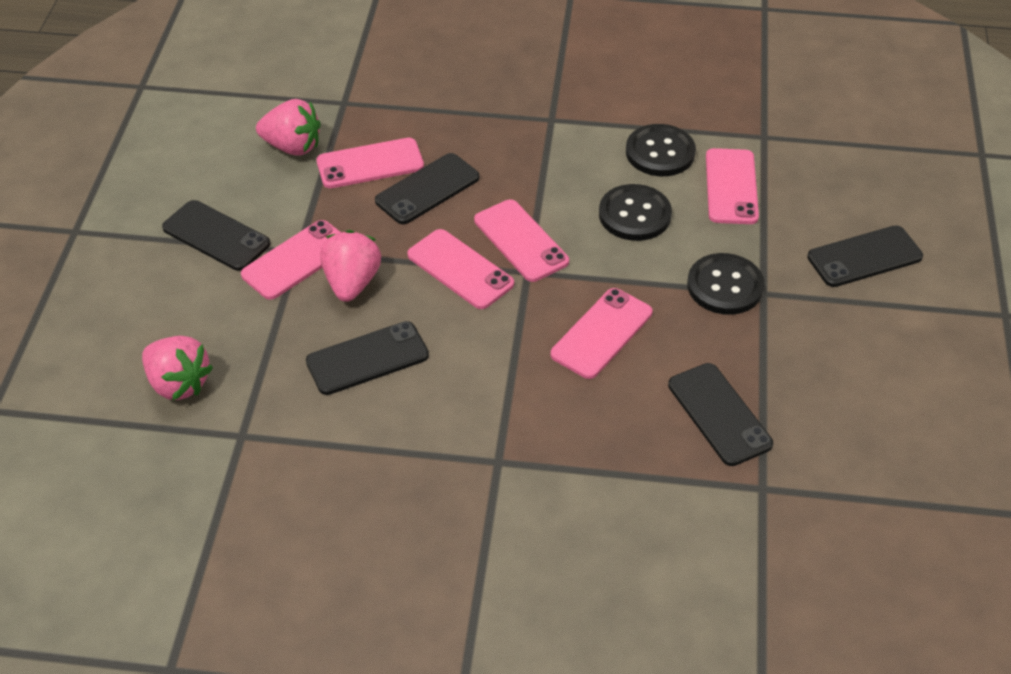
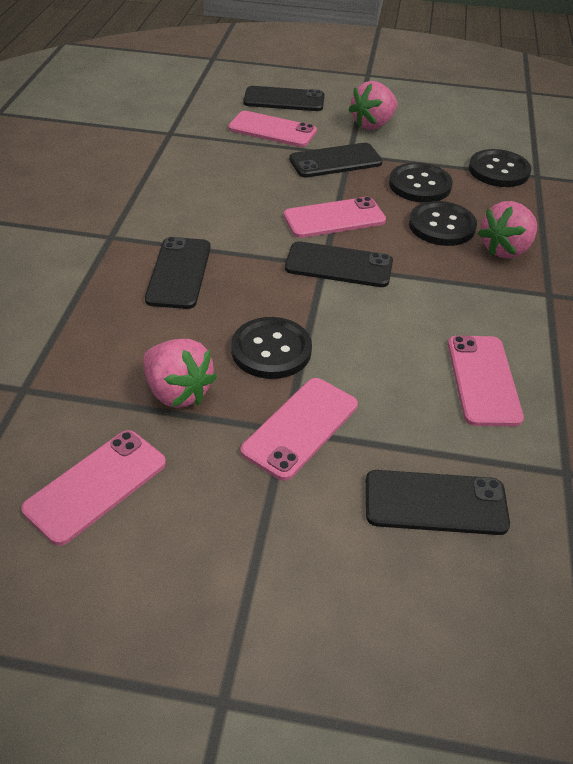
black button: [599,184,672,241] [626,124,696,176] [687,253,765,315] = 3 -> [231,317,312,379] [389,163,453,203] [409,201,477,246] [469,149,531,187] = 4
pink phone: [241,220,341,300] [316,138,424,188] [407,229,514,309] [474,199,569,282] [551,288,652,379] [706,148,759,224] = 6 -> [21,430,166,546] [228,111,317,147] [241,378,358,481] [284,196,386,238] [448,336,524,427] = 5

